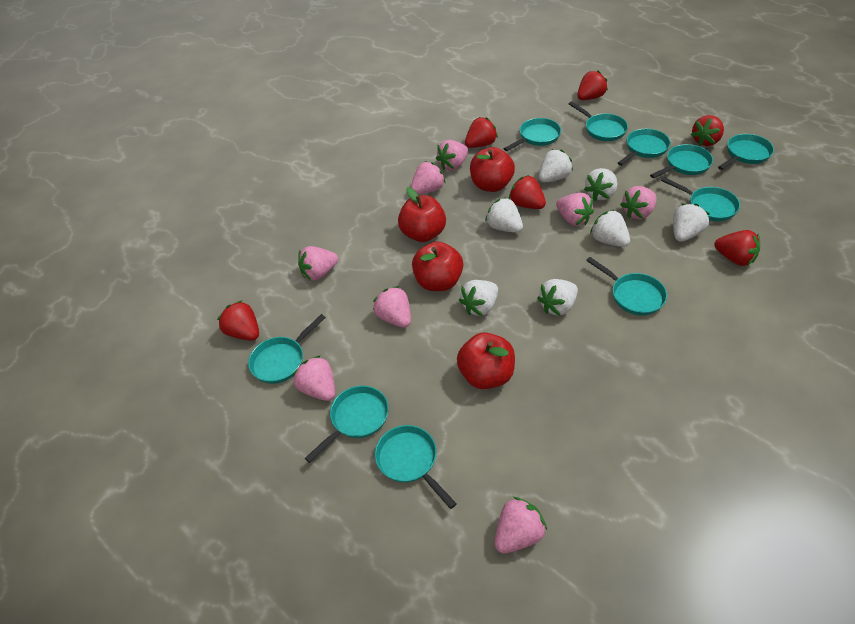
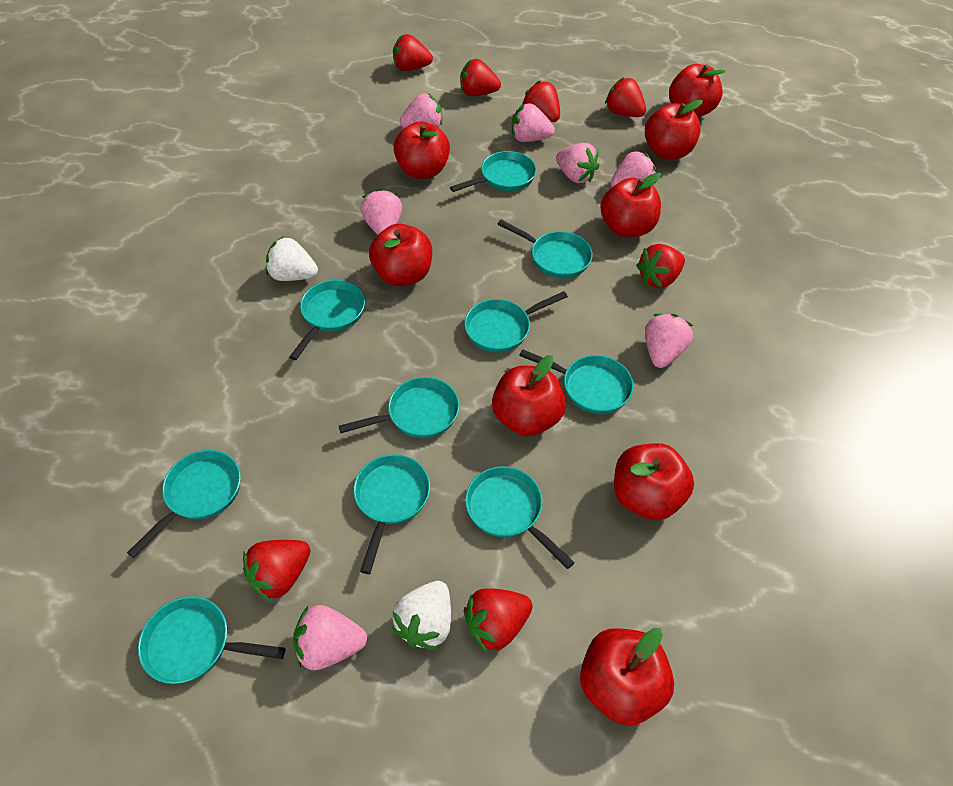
pink strawberry: [293,355,335,401] [298,246,338,281] [373,286,411,328] [411,161,445,195] [436,140,468,170] [495,497,547,554] [556,193,594,226] [620,186,657,219] = 8 -> [293,605,367,670] [361,189,402,235] [400,93,442,128] [512,103,555,142] [556,143,600,183] [611,151,656,187] [645,314,693,368] = 7
red apple: [398,187,446,242] [412,241,463,291] [457,332,515,389] [470,147,515,192] = 4 -> [369,224,432,286] [394,121,450,179] [492,355,566,436] [580,628,674,726] [600,173,661,238] [614,443,694,520] [645,100,703,160] [669,64,725,117] = 8
red strawberry: [217,300,259,341] [465,117,498,148] [509,175,546,209] [577,70,608,100] [691,115,724,146] [714,230,760,266] = 6 -> [243,540,310,602] [393,34,433,71] [460,59,501,96] [464,588,533,653] [522,81,560,122] [605,77,646,117] [636,244,685,288] = 7
white strawberry: [459,280,498,316] [485,197,523,233] [537,279,578,316] [539,149,573,182] [584,168,617,201] [590,210,630,247] [673,204,710,242] = 7 -> [266,237,318,281] [392,581,451,650] = 2

